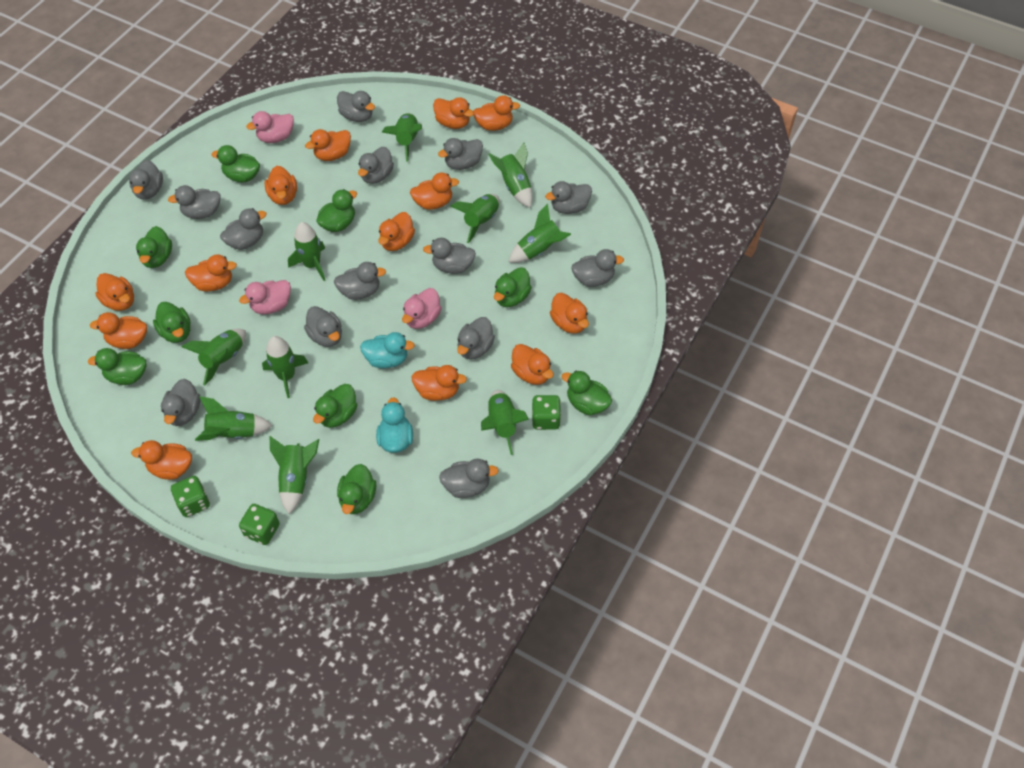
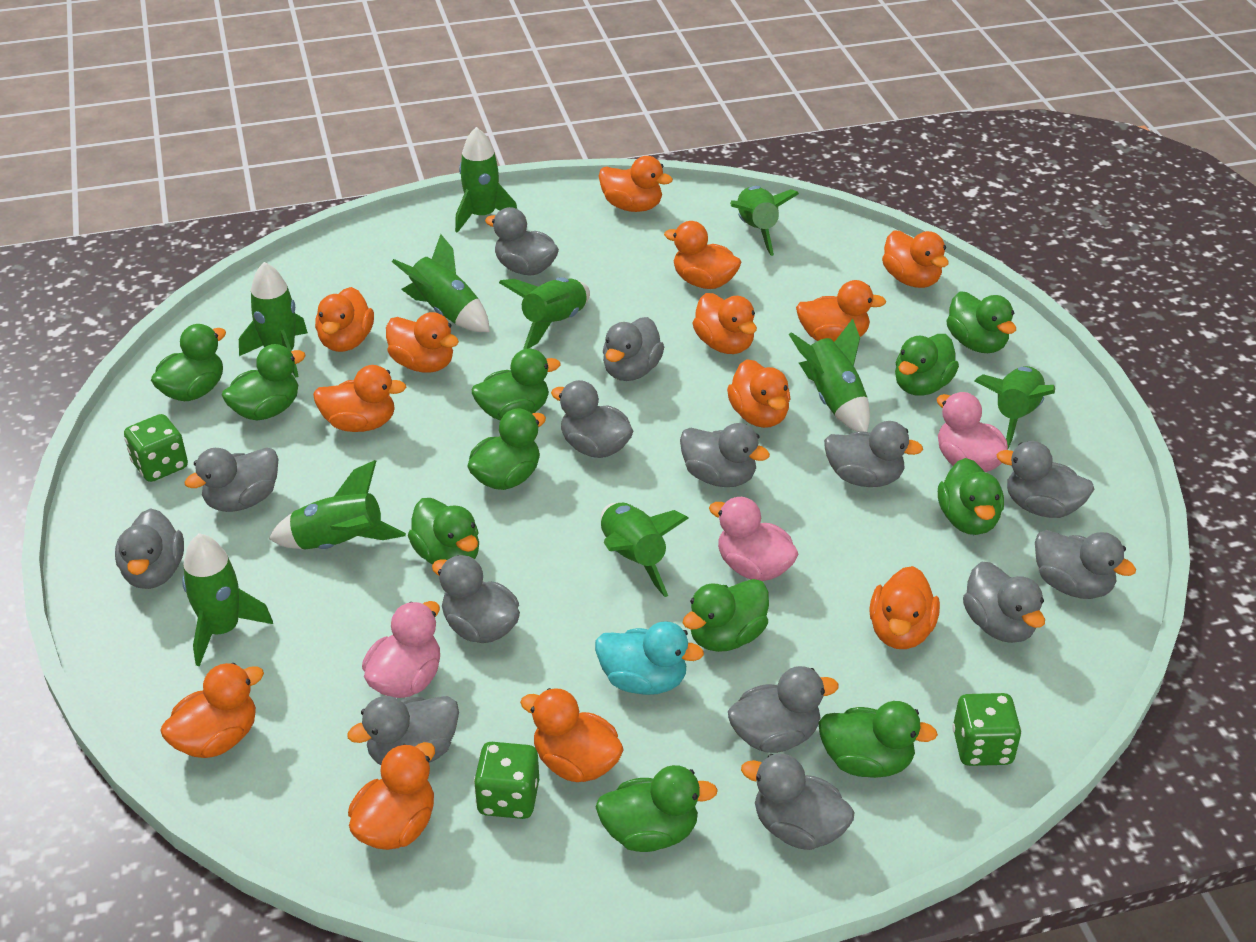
green duck: [88,348,146,385] [136,226,172,268] [153,302,191,343] [212,145,260,182] [313,384,357,428] [316,189,357,232] [337,464,376,514] [494,267,532,307] [561,370,612,415] = 9 -> [151,324,226,401] [222,344,306,421] [408,498,479,565] [467,409,546,490] [472,349,561,420] [596,765,718,852] [683,579,769,652] [818,701,938,778] [895,334,959,396] [938,458,1004,535] [946,291,1016,353] = 11
turquoise duck: [360,332,415,368] [376,397,413,453] = 2 -> [595,621,704,695] = 1

